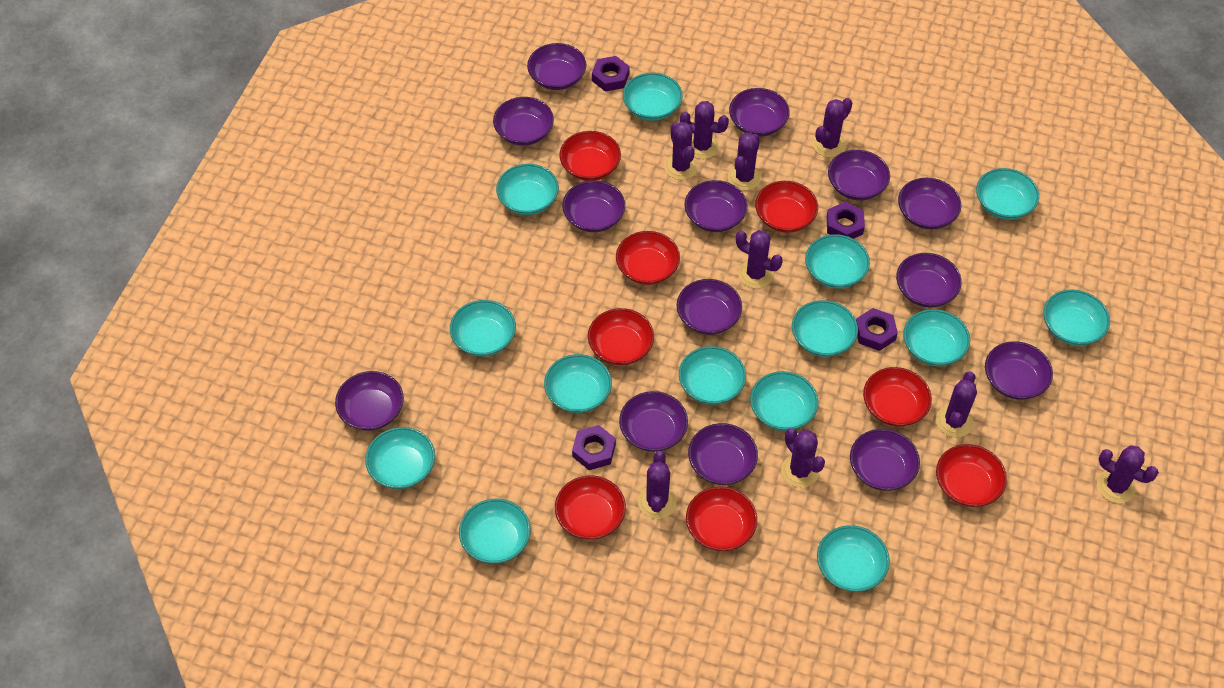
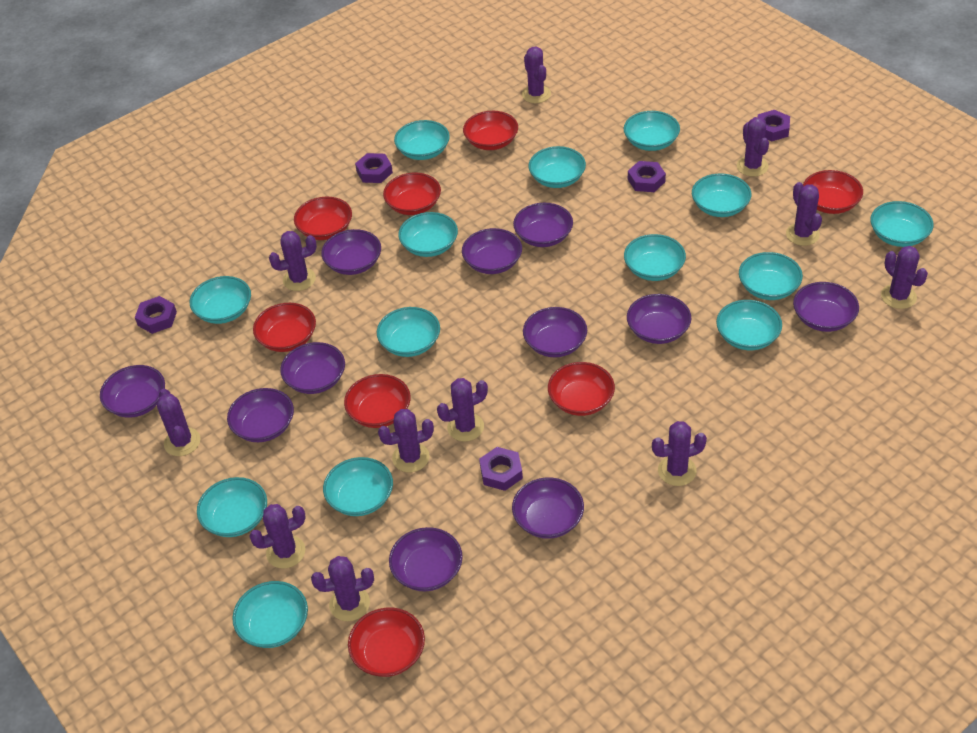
purple bowl: [335,371,404,431] [493,97,554,146] [527,43,586,90] [562,180,625,232] [619,391,688,452] [677,279,742,335] [684,180,747,232] [688,423,758,485] [729,88,790,137] [828,150,890,200] [850,429,920,491] [896,253,962,308] [898,178,961,229] [985,341,1053,400] = 14 -> [100,365,165,418] [227,388,294,442] [280,342,345,394] [321,229,381,275] [389,527,463,591] [462,228,522,274] [512,478,584,539] [513,203,573,247] [523,307,587,357] [627,294,691,344] [793,282,859,332] = 11
purple cactus: [638,451,676,519] [664,122,698,180] [680,101,729,159] [728,133,761,191] [736,230,783,288] [781,428,825,488] [813,98,852,158] [936,371,977,437] [1097,445,1159,503] = 9 -> [157,389,201,456] [249,504,306,569] [269,231,317,291] [311,556,374,621] [378,409,434,472] [437,378,488,442] [522,47,551,103] [652,421,707,486] [737,117,769,177] [786,182,822,246] [881,246,928,309] = 11
purple nut: [572,425,616,470] [592,56,630,92] [827,202,865,239] [856,308,898,351] = 4 -> [135,296,177,334] [355,153,393,183] [479,447,523,491] [628,161,666,192] [758,110,790,141] = 5

